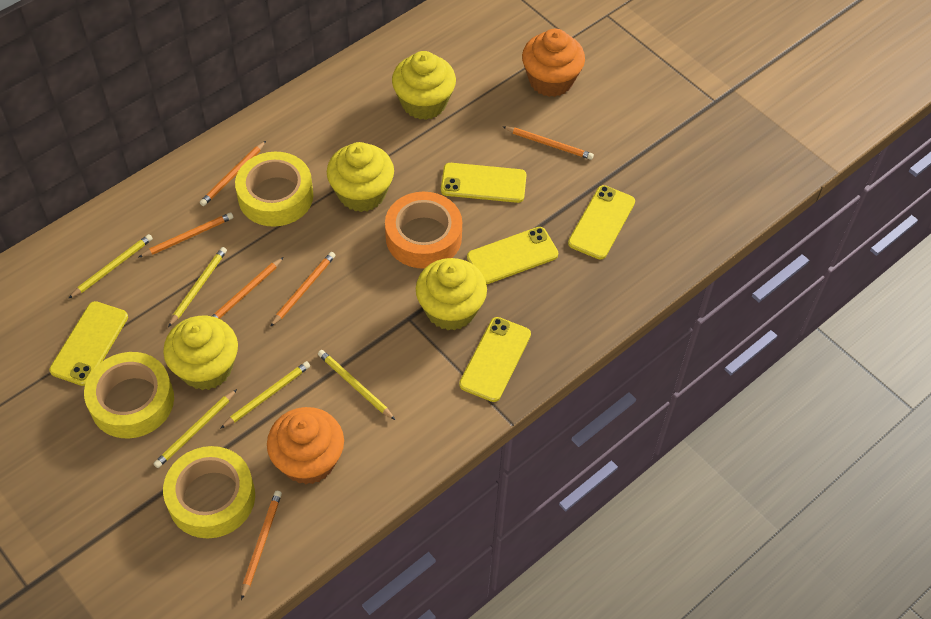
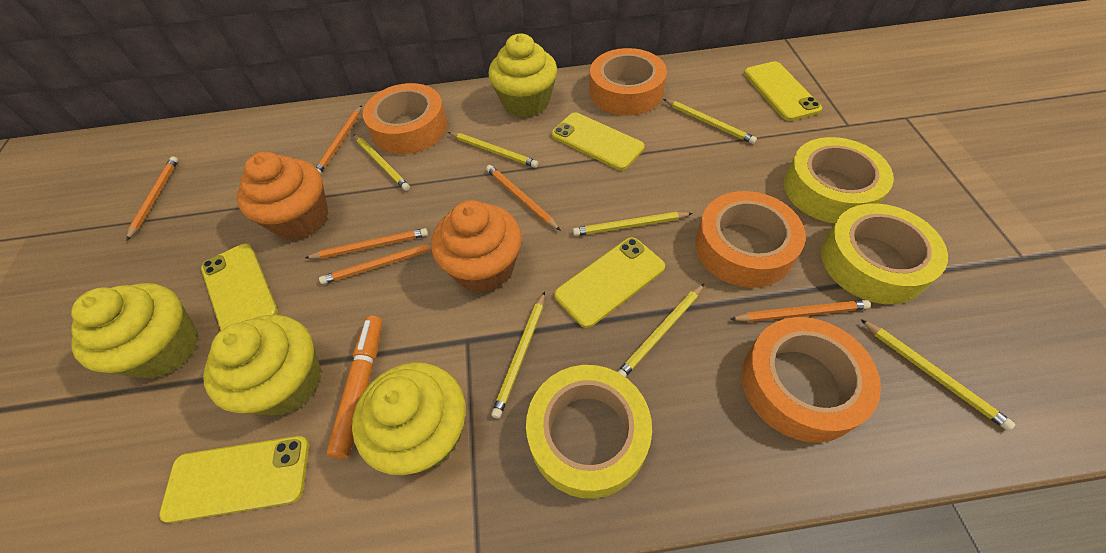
orange marker: none = 0 -> [326,316,382,459] = 1
orange tape: [385,192,462,269] = 1 -> [363,83,447,154] [589,48,667,116] [695,191,806,288] [742,317,881,443] = 4
yellow pencil: [68,234,153,299] [154,389,237,468] [168,247,227,327] [220,361,310,429] [318,350,395,420] = 5 -> [354,134,410,191] [448,132,538,168] [491,292,545,419] [573,212,693,236] [617,284,704,377] [663,99,757,144] [860,319,1016,431] = 7

